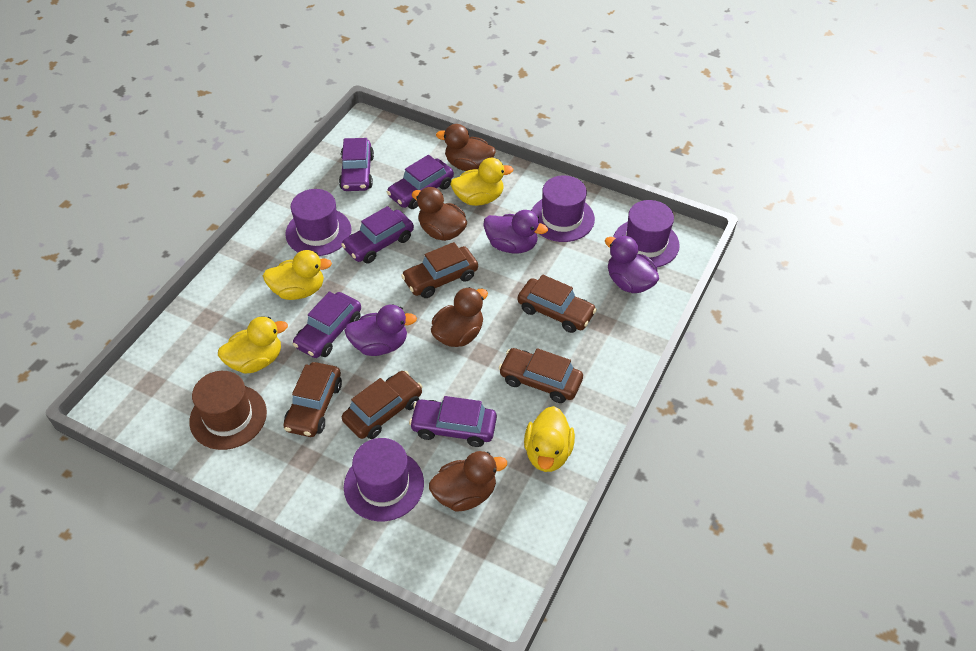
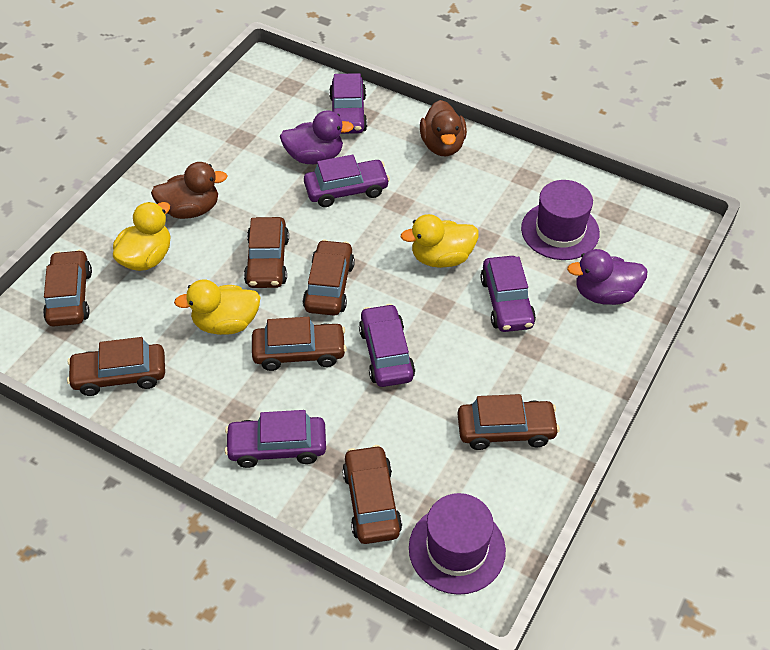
brown car: [283,362,342,437] [342,371,423,439] [401,242,478,298] [499,348,583,403] [517,275,597,333] = 5 -> [43,250,92,327] [67,337,165,396] [244,217,289,288] [252,317,347,371] [303,240,355,316] [342,445,402,544] [457,394,560,450] = 7
brown duck: [412,187,467,241] [429,451,507,512] [431,287,488,347] [436,124,496,171] = 4 -> [151,162,228,219] [420,100,467,157] = 2
brown hat: [189,371,267,450] = 1 -> none = 0
purple duck: [344,304,417,356] [483,210,548,253] [605,235,659,293] = 3 -> [280,110,354,164] [567,249,648,305] = 2
purple hat: [285,189,351,256] [344,438,424,521] [531,175,595,242] [613,200,680,267] = 4 -> [409,493,506,595] [521,180,600,260] = 2
yellow duck: [218,317,288,374] [263,250,332,300] [450,158,513,206] [524,406,575,472] = 4 -> [113,202,171,271] [174,280,261,335] [401,214,479,268] = 3

